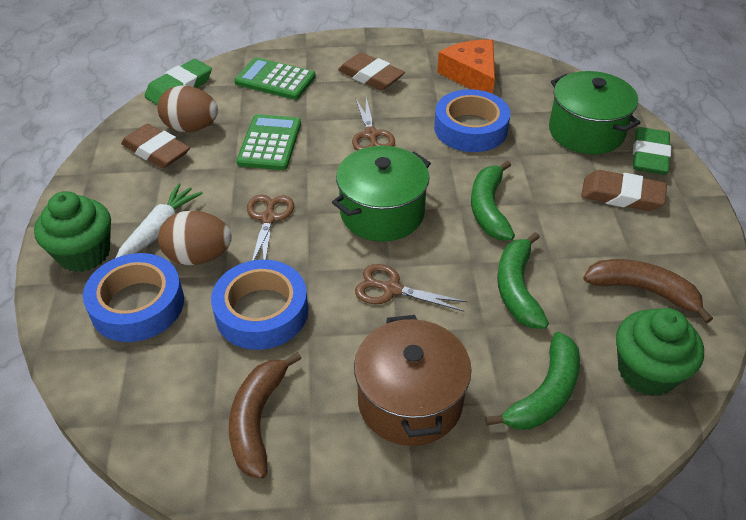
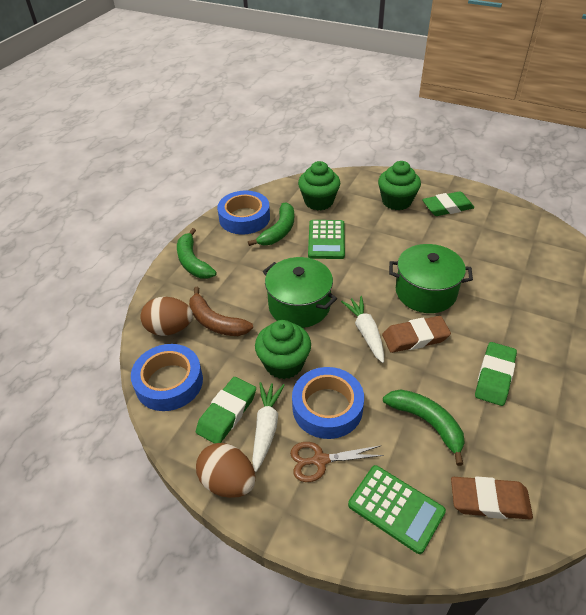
brown banana: [229,352,302,479] [583,259,713,323] = 2 -> [189,287,253,336] = 1
brown eraser: [121,124,190,168] [338,53,405,90] [581,170,667,211] = 3 -> [382,316,451,353] [451,476,533,520] = 2
brown pot: [354,315,471,446] = 1 -> none = 0
brown scissors: [247,195,294,261] [352,97,395,151] [355,264,468,312] = 3 -> [290,442,384,482] = 1
green cupcake: [34,191,111,272] [616,308,704,396] = 2 -> [255,320,311,379] [298,161,340,211] [378,161,421,210] = 3
green eraser: [145,59,212,105] [633,127,671,175] = 2 -> [196,377,256,444] [422,191,474,216] [475,342,517,406] = 3
orange cheese: [437,40,495,94] = 1 -> none = 0
white carrot: [116,183,203,258] = 1 -> [252,382,285,472] [341,296,384,363] = 2

